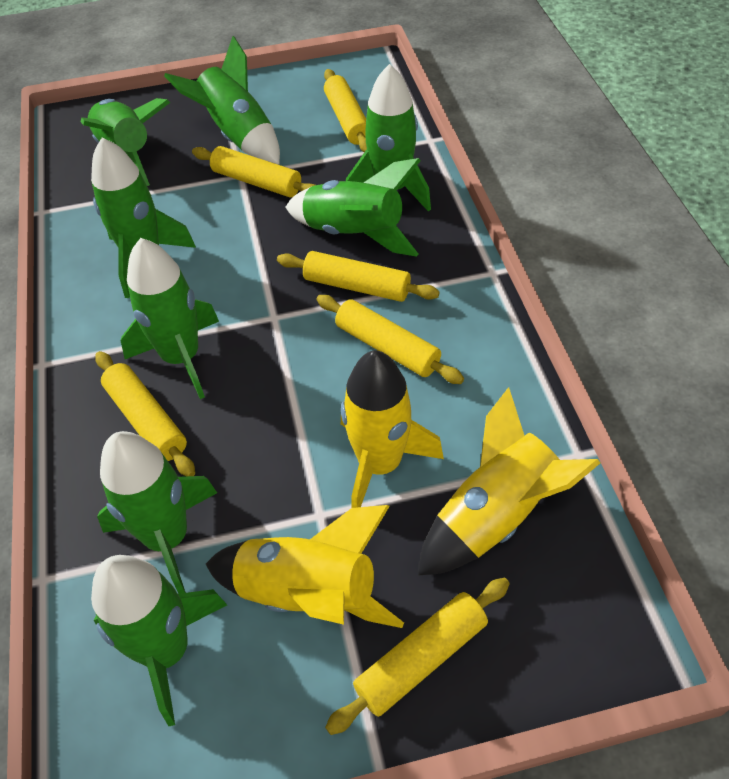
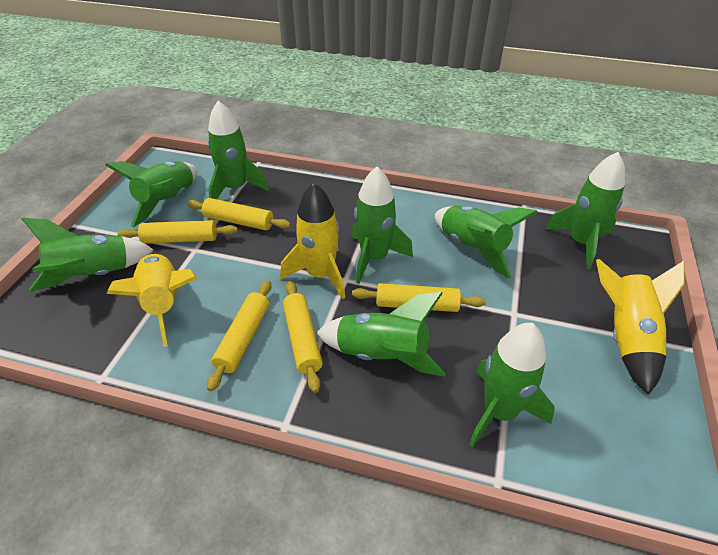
yellow rolling pin: [95,351,195,476] [192,146,315,197] [277,251,440,302] [317,295,464,384] [324,69,367,152] [325,578,510,735] = 6 -> [118,220,238,244] [187,198,291,230] [207,280,271,391] [283,281,323,393] [352,283,486,312] = 5

